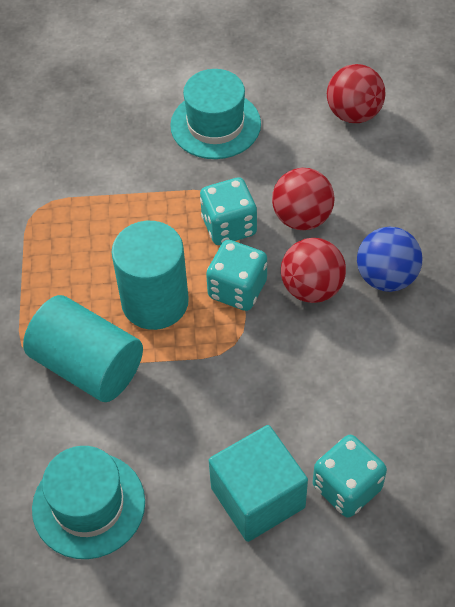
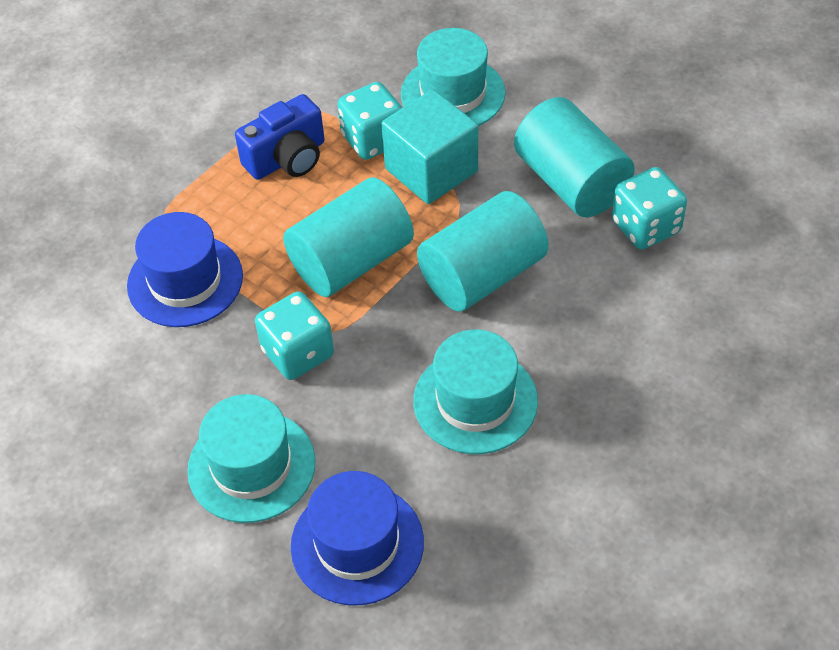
blue ball: [357,227,423,292] = 1 -> none = 0
blue camera: none = 0 -> [235,94,324,180] = 1
blue hat: none = 0 -> [127,212,243,327] [291,471,424,605] = 2
red ball: [272,168,335,230] [281,238,346,303] [327,64,385,123] = 3 -> none = 0
turquoise cylinder: [23,295,143,402] [111,221,189,330] = 2 -> [283,178,414,297] [417,191,549,312] [514,97,635,217] = 3
turquoise hat: [32,446,145,559] [170,69,261,159] = 2 -> [187,394,315,523] [401,28,506,126] [413,330,538,454] = 3

